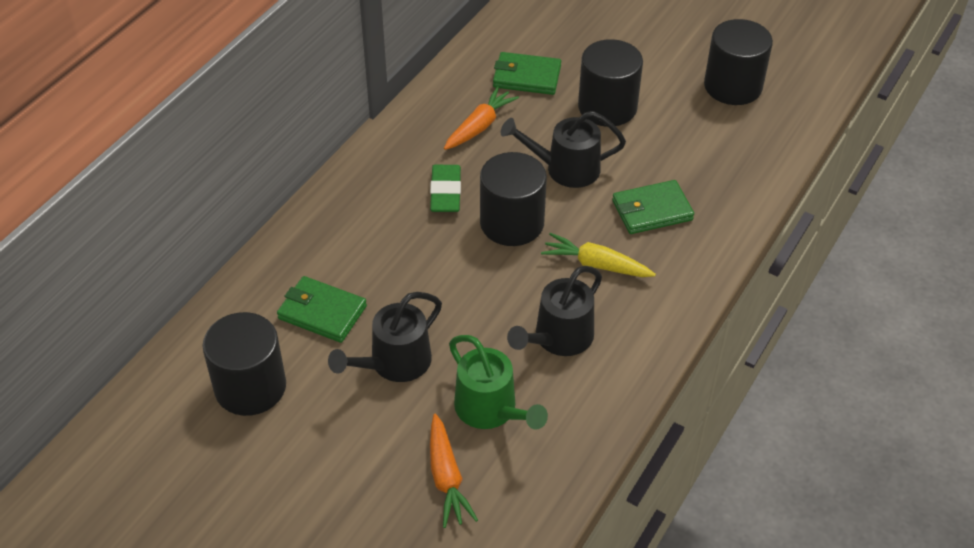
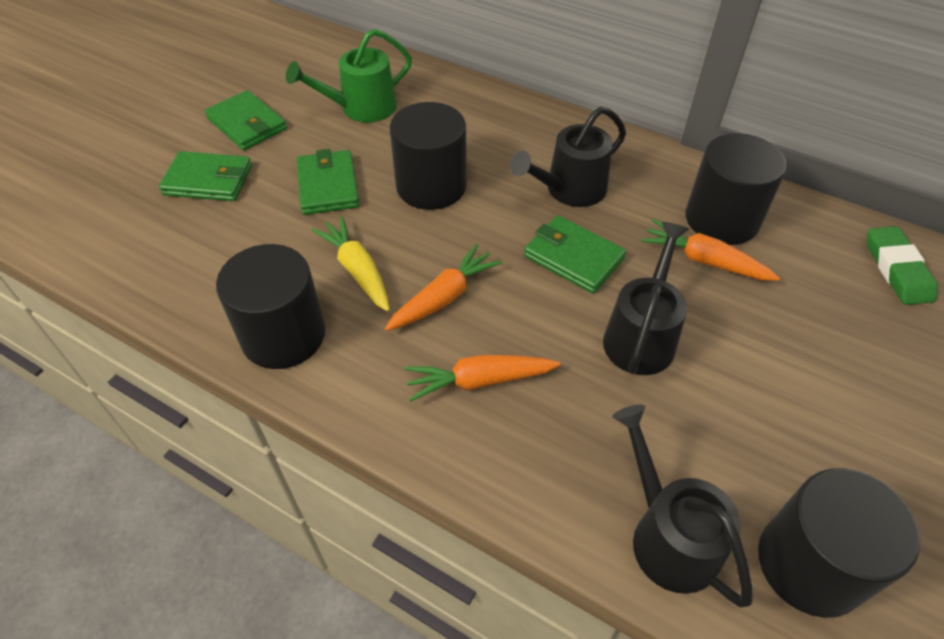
green wallet: [277,276,367,343] [493,52,561,95] [612,180,694,234] = 3 -> [159,151,252,201] [205,90,287,150] [297,149,359,215] [524,215,626,294] = 4
orange carrot: [430,414,478,528] [444,86,519,150] = 2 -> [385,244,502,331] [405,355,560,402] [642,219,780,281] = 3

